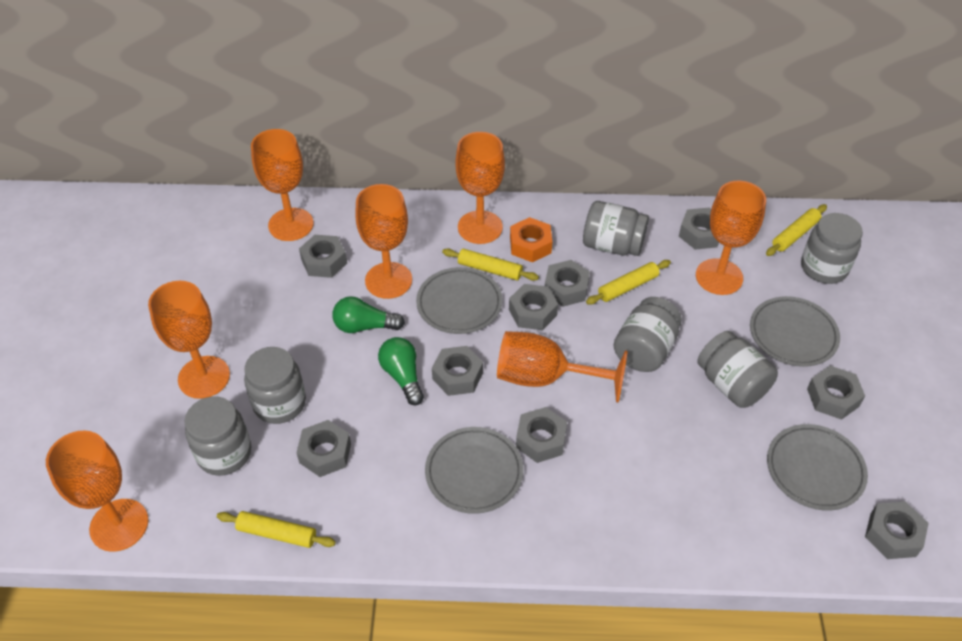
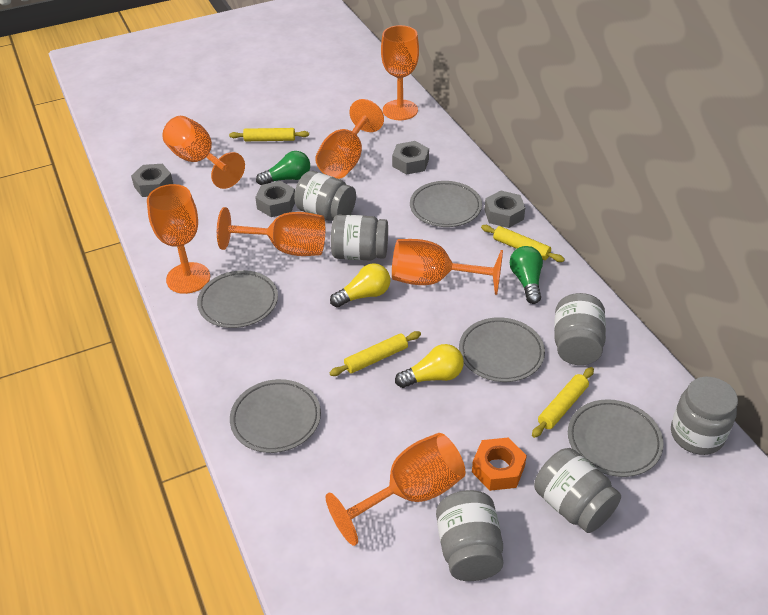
grey nut: [296,420,351,477] [299,235,347,278] [432,346,483,396] [509,284,558,330] [516,407,567,463] [545,260,590,307] [679,208,719,250] [807,366,865,420] [865,501,929,559] = 9 -> [131,164,173,197] [255,181,295,217] [392,141,429,175] [485,190,525,228] = 4
grey plate: [416,267,502,334] [425,427,523,514] [750,296,840,367] [767,424,868,511] = 4 -> [197,270,278,328] [230,379,321,453] [410,181,482,227] [459,317,545,382] [568,399,663,477] = 5
yellow light bulb: none = 0 -> [330,263,390,308] [395,344,464,388] = 2

